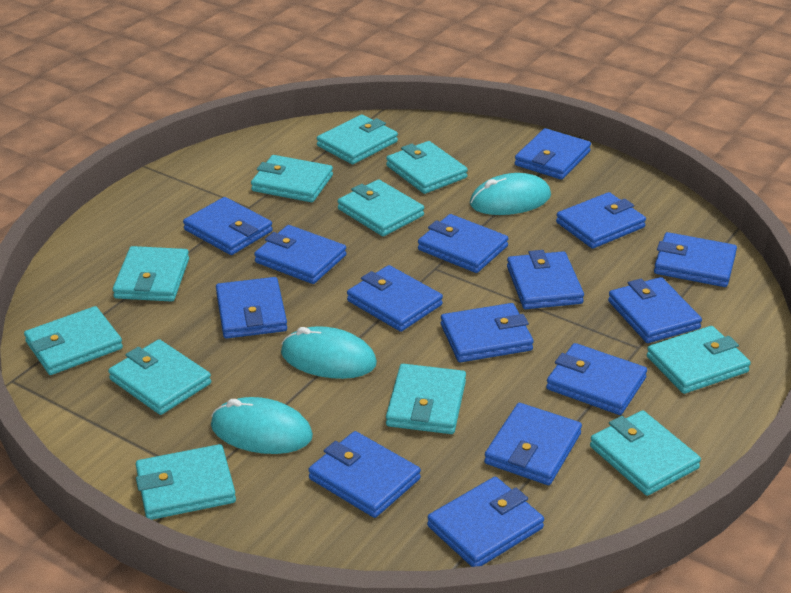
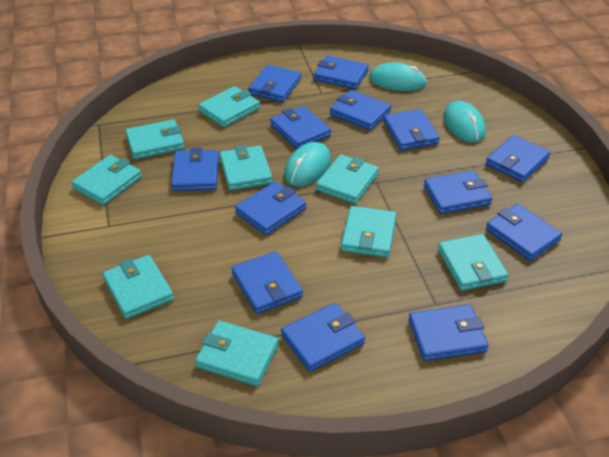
blue wallet: [183,197,273,255] [216,277,287,339] [254,225,346,284] [308,431,421,518] [347,265,443,332] [418,214,509,273] [427,477,544,567] [441,303,534,362] [484,403,582,485] [507,250,584,309] [515,128,591,180] [546,343,647,415] [556,192,646,249] [608,277,702,343] [654,232,737,287] = 15 -> [171,148,219,191] [232,251,303,314] [235,181,306,235] [248,65,301,102] [270,106,331,149] [281,303,365,372] [314,56,369,89] [330,90,391,130] [383,109,440,150] [409,305,489,361] [424,170,492,214] [486,135,550,183] [486,204,562,261] = 13
turquoise wallet: [24,306,123,375] [108,339,211,415] [113,246,189,302] [136,444,236,520] [251,155,333,202] [317,115,398,164] [337,179,424,236] [386,141,468,194] [386,364,466,434] [590,410,701,496] [647,326,751,394] = 11 -> [71,155,142,205] [103,255,174,319] [125,119,185,159] [195,321,279,386] [198,86,260,127] [219,145,273,191] [316,154,379,204] [341,206,397,258] [438,234,509,291] = 9

